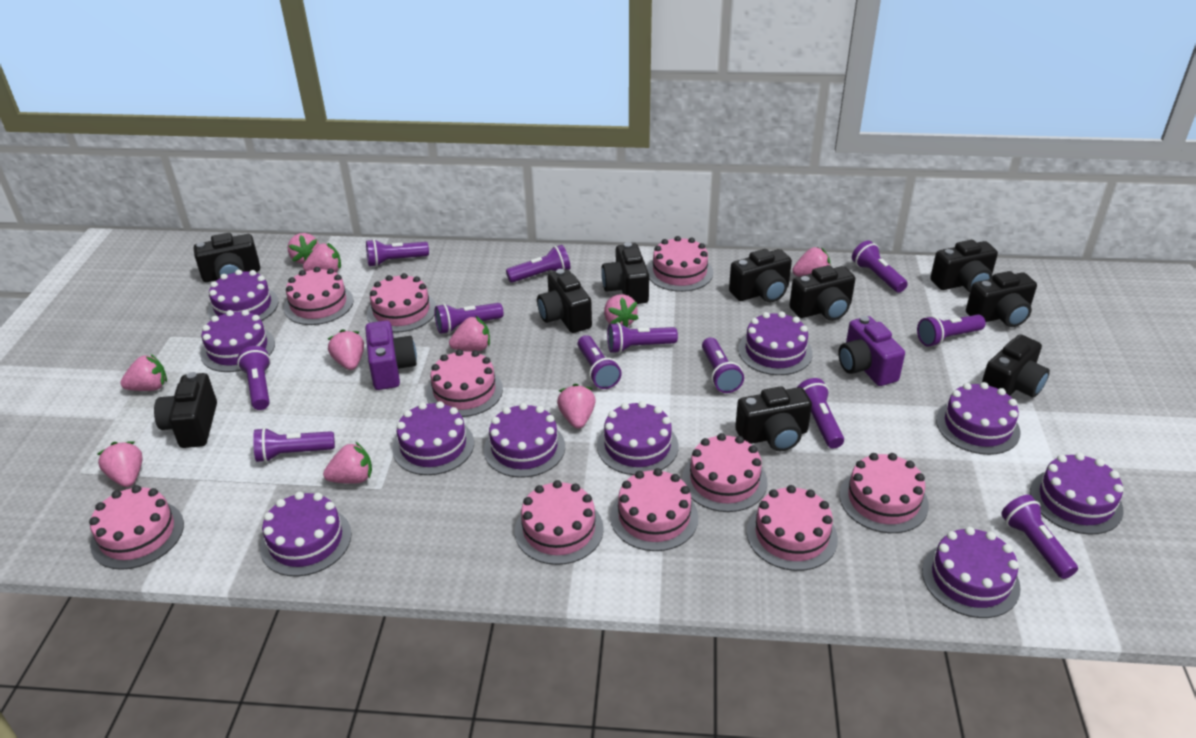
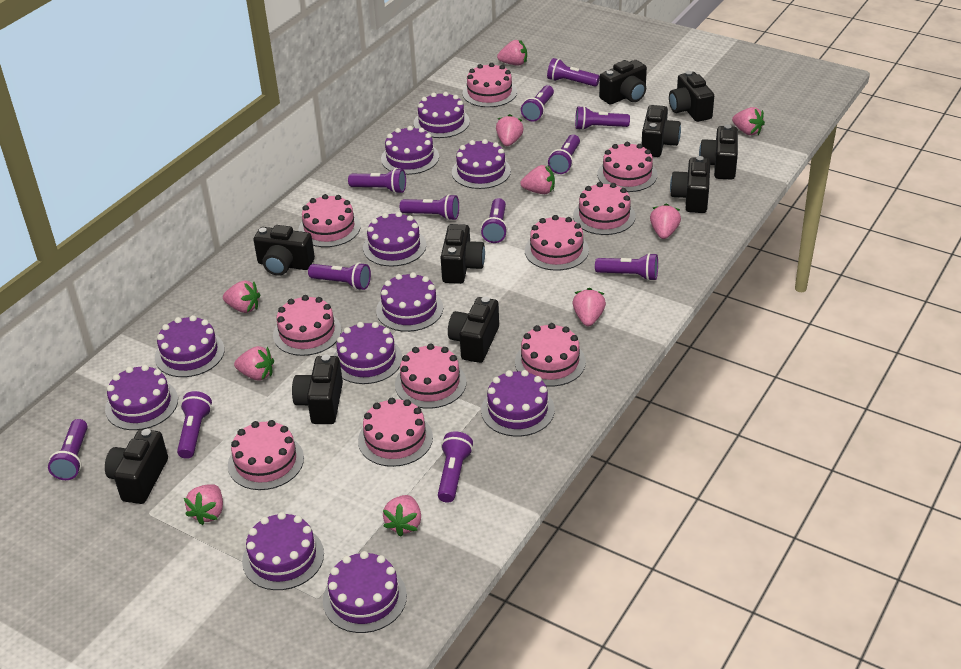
purple cake: [200,310,275,372] [208,269,279,321] [260,492,352,577] [392,401,474,475] [484,403,565,478] [597,401,678,475] [738,311,813,375] [922,527,1021,618] [936,382,1020,455] [1030,453,1124,535] = 10 -> [105,365,178,430] [155,315,225,377] [242,512,324,590] [323,551,407,633] [334,322,402,384] [363,212,426,266] [376,272,443,332] [381,126,439,175] [414,92,470,138] [452,139,511,189] [481,370,555,437] = 11
purple camera: [365,320,417,390] [838,316,905,386] = 2 -> none = 0

